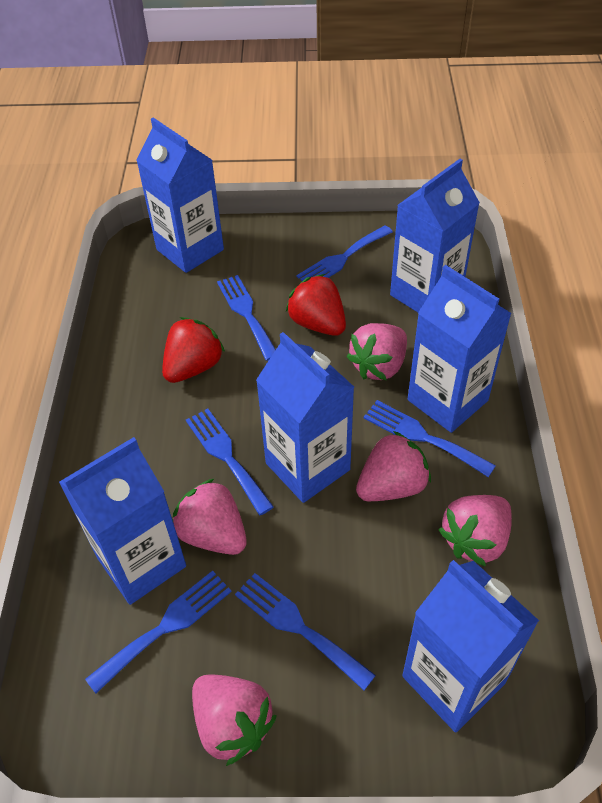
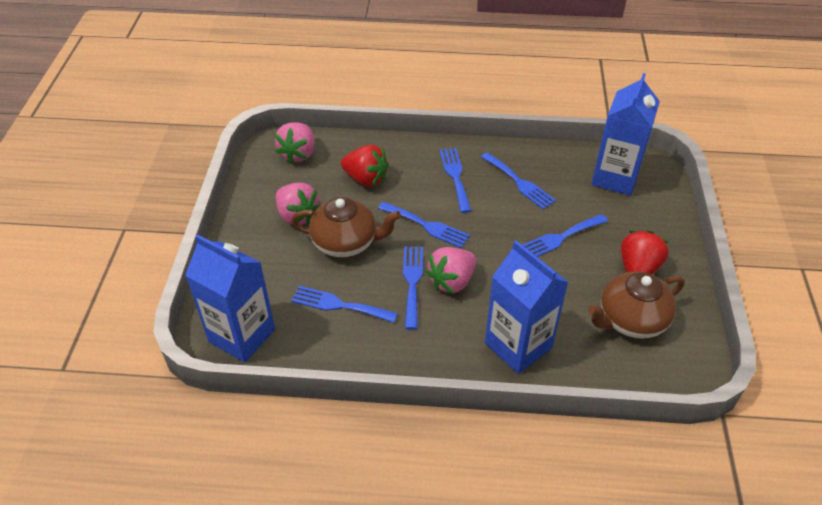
blue carton: [59,437,186,605] [136,117,224,273] [256,332,354,503] [390,159,480,312] [402,560,539,733] [408,265,512,433] = 6 -> [185,234,275,363] [485,240,568,374] [591,73,660,196] = 3
brown teapot: none = 0 -> [291,197,401,258] [588,271,685,339] = 2
pink strawberry: [173,478,247,555] [192,675,277,766] [346,323,407,380] [356,431,431,501] [438,495,512,567] = 5 -> [275,122,315,164] [276,183,320,225] [425,247,476,294] = 3

